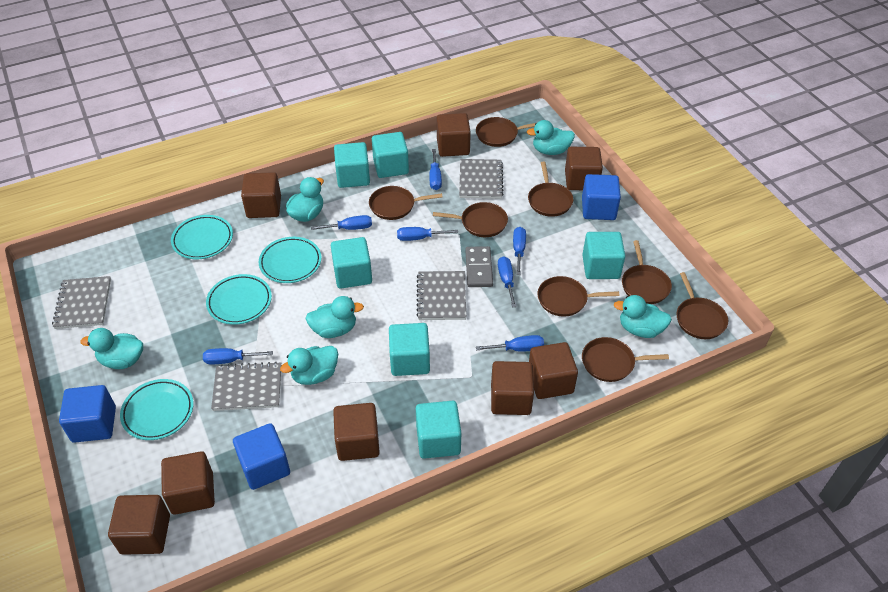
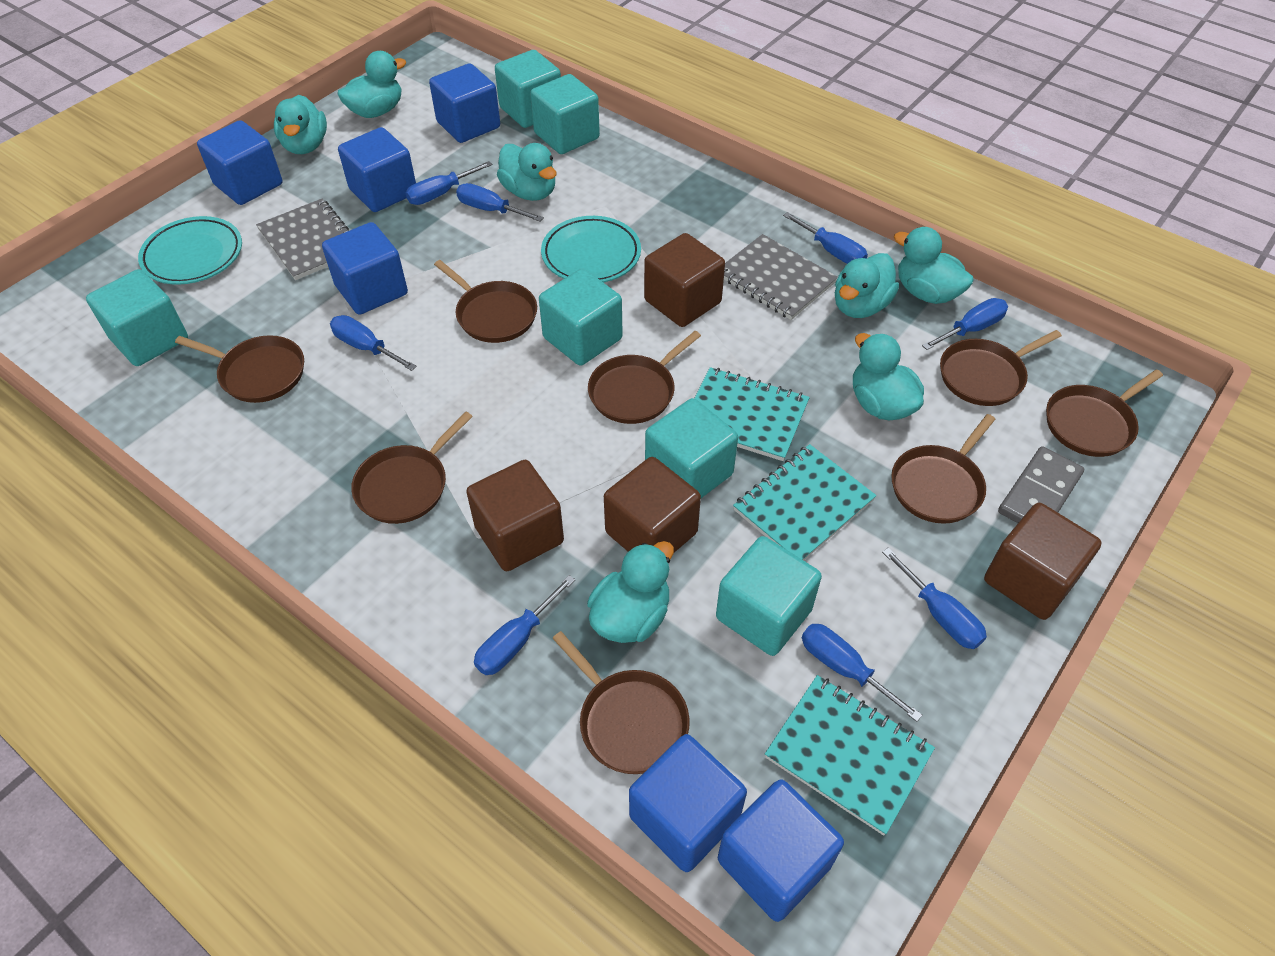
blue cube: [59,385,116,443] [233,423,290,490] [582,174,621,220] = 3 -> [197,120,282,205] [322,222,408,315] [338,127,416,212] [429,63,500,143] [629,734,747,872] [718,779,844,922] = 6
blue screwdriver: [203,348,273,364] [311,215,372,230] [397,227,458,241] [429,149,442,190] [476,335,544,352] [498,256,517,307] [513,227,526,275] = 7 -> [330,315,417,371] [406,161,492,205] [456,183,544,222] [474,575,575,675] [783,212,868,264] [802,624,922,722] [882,548,987,649] [922,298,1008,350] = 8
brown cube: [108,495,170,555] [161,451,215,515] [241,172,281,218] [333,403,380,461] [437,113,471,157] [491,361,534,415] [529,342,578,399] [565,147,603,190] = 8 -> [466,460,564,571] [604,457,701,553] [644,233,725,327] [984,503,1102,620] = 4
grey notebook: [52,276,111,329] [211,362,281,411] [416,271,466,320] [459,159,503,199] = 4 -> [256,199,349,280] [724,234,838,320] = 2
turquoise duck: [80,328,143,369] [280,346,338,385] [286,177,324,222] [305,296,364,338] [527,120,575,155] [614,295,672,338] = 6 -> [274,95,327,154] [337,51,406,118] [497,143,556,201] [587,541,674,643] [835,253,899,318] [853,333,924,420] [894,227,974,304] = 7
turquoise notebook: none = 0 -> [694,367,810,461] [733,444,876,560] [765,675,935,836] = 3
turquoise plate: [120,379,194,440] [171,215,233,259] [206,274,272,325] [259,237,322,283] = 4 -> [138,216,242,285] [541,216,641,283] = 2

